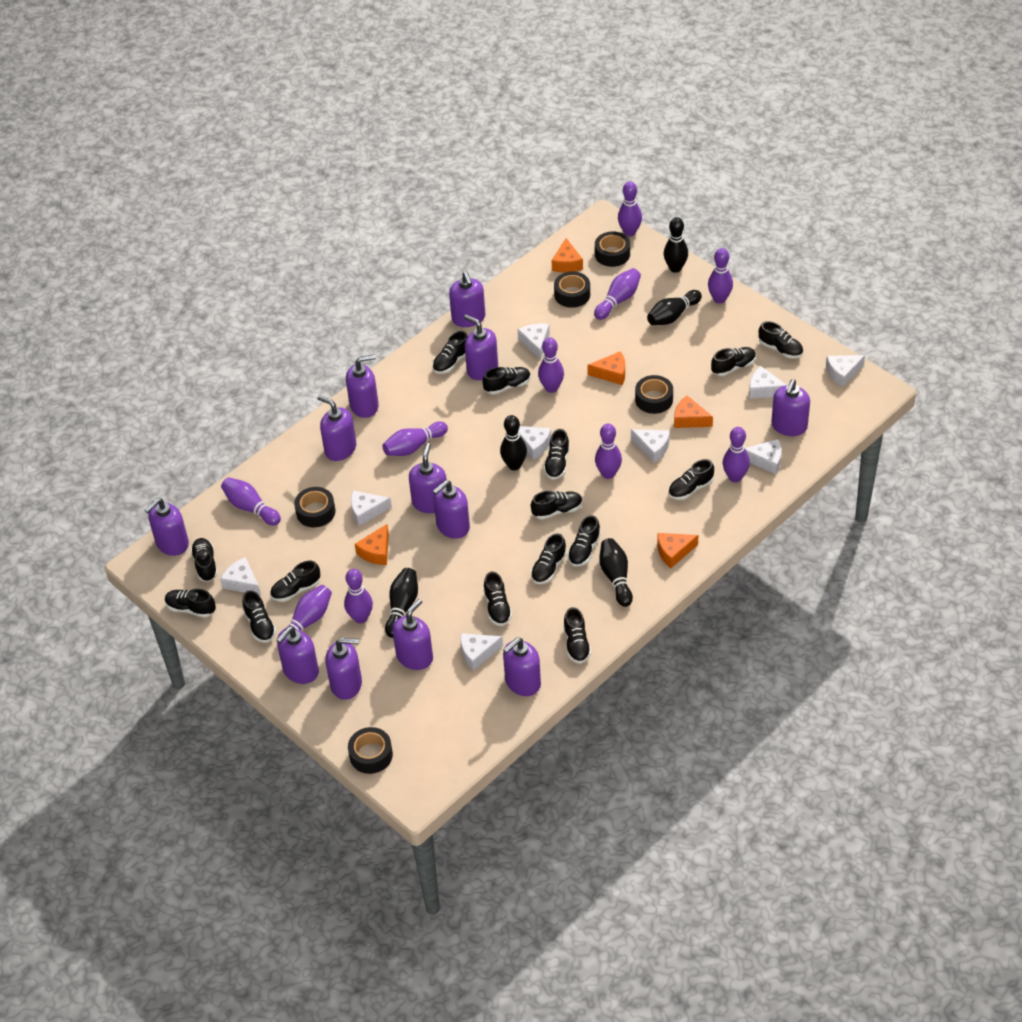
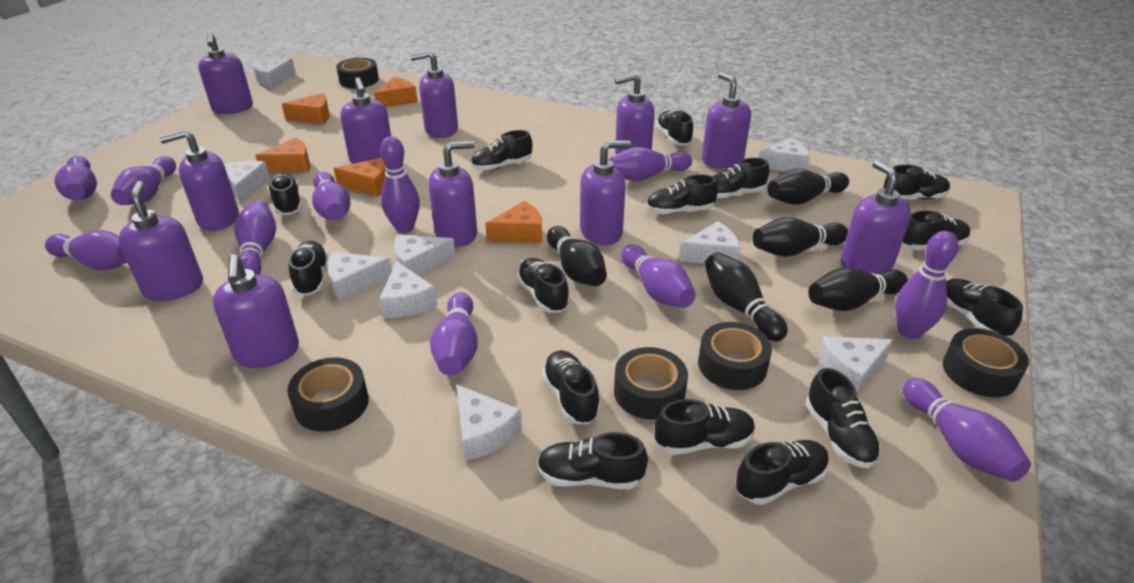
purple bowling pin: [221,477,281,526] [277,585,332,639] [344,569,373,624] [383,421,448,456] [538,338,564,393] [594,268,641,320] [595,423,622,479] [618,182,642,236] [708,248,733,304] [723,427,750,482] = 10 -> [45,230,127,271] [54,156,97,201] [111,156,176,205] [234,200,276,275] [312,172,351,220] [380,136,420,233] [430,292,478,376] [609,147,692,181] [621,244,696,308] [895,231,959,339] [903,378,1031,482] = 11
purple soap dispenser: [144,498,189,556] [277,626,319,684] [317,395,356,461] [325,638,362,700] [346,354,379,418] [392,599,433,670] [409,443,447,513] [433,480,470,539] [449,271,485,327] [464,315,498,380] [503,638,541,696] [771,379,810,436] = 12 -> [119,181,203,301] [159,130,239,231] [198,33,253,114] [213,254,299,368] [340,77,391,164] [410,51,458,138] [429,141,477,247] [580,141,631,245] [614,73,655,155] [702,72,751,168] [841,160,911,274] = 11

